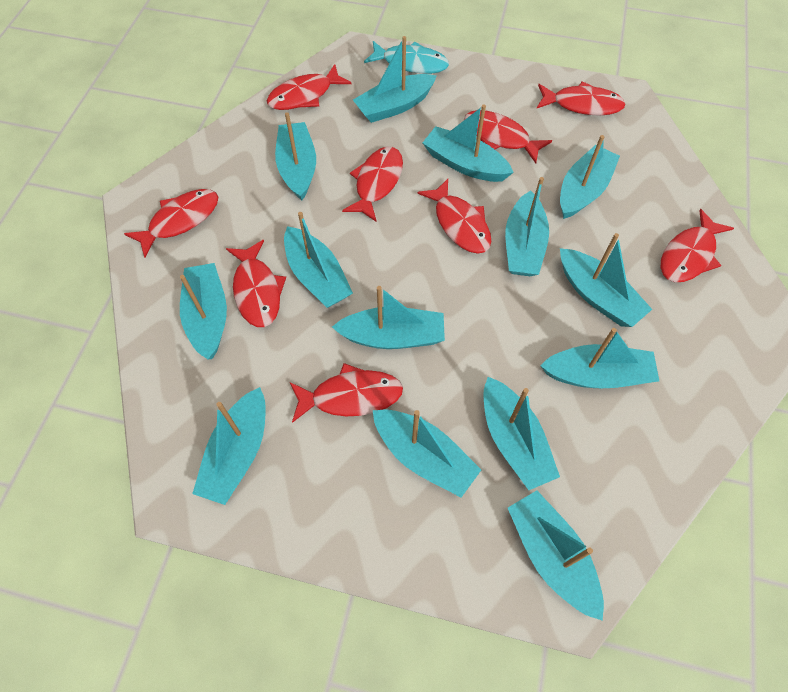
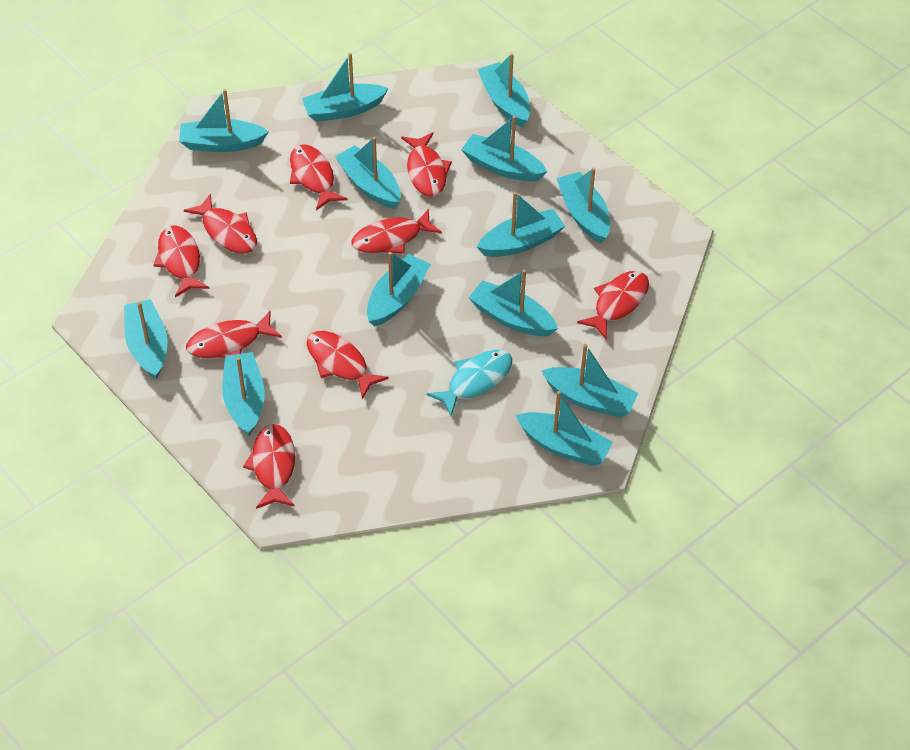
turquoise boat: [180,263,227,359] [192,387,266,505] [275,112,316,200] [284,212,353,308] [332,286,445,349] [353,36,437,123] [372,410,481,497] [422,105,514,182] [484,377,560,490] [505,177,549,276] [508,490,604,621] [540,328,659,388] [560,135,620,219] [560,233,652,327] = 14 -> [124,299,168,379] [179,89,269,152] [222,352,265,436] [302,53,389,122] [335,137,401,209] [367,252,431,327] [461,116,547,181] [469,269,558,336] [477,53,530,127] [477,192,565,257] [515,391,613,466] [541,344,638,417] [556,168,610,243] = 13

